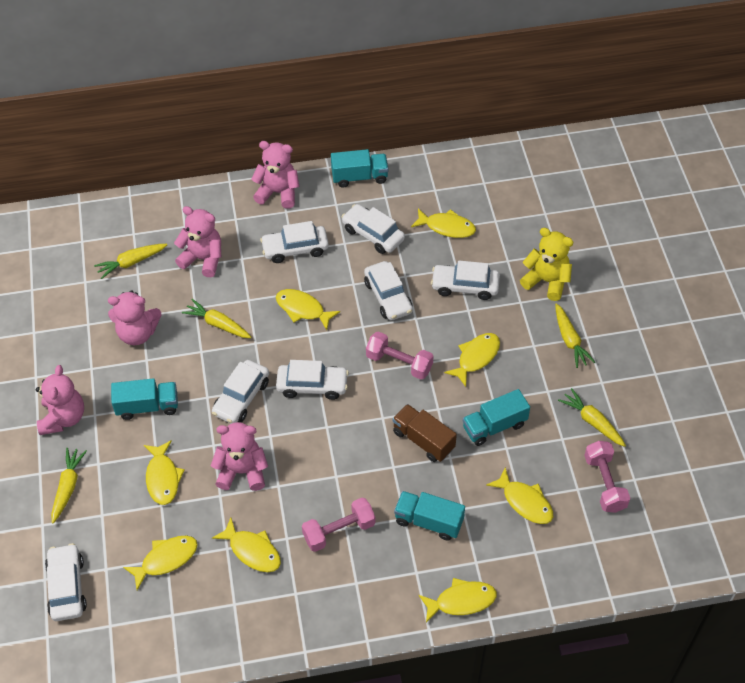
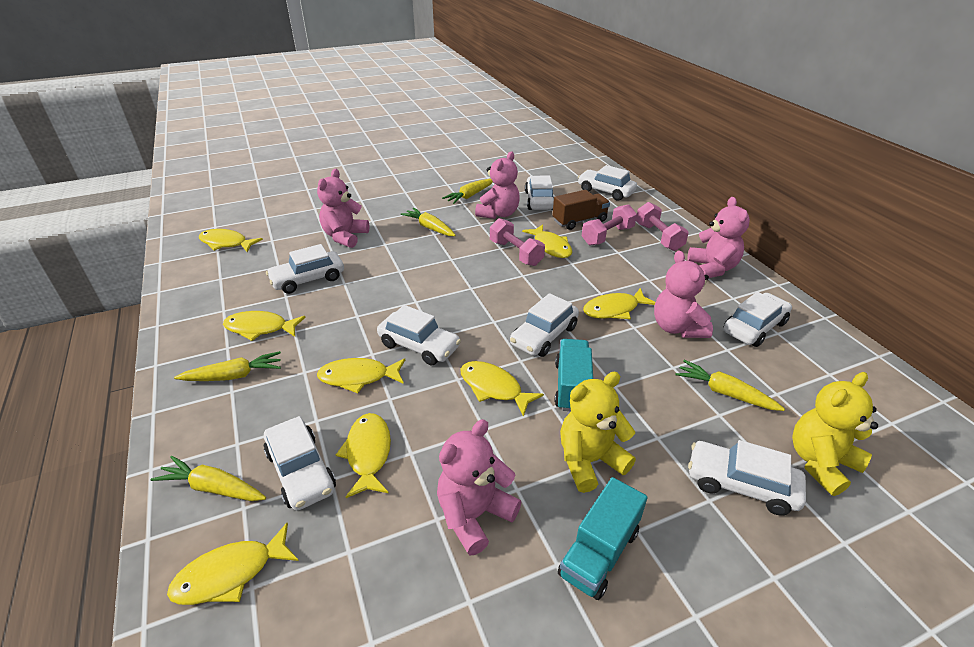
turquoise truck: [111,378,178,420] [331,149,388,188] [394,491,465,541] [463,389,530,446] = 4 -> [555,339,593,411] [558,477,648,600] = 2
white car: [45,543,87,621] [212,360,269,424] [260,221,329,263] [276,360,349,400] [342,204,405,254] [364,261,413,320] [431,261,500,300] = 7 -> [264,416,336,510] [266,244,344,294] [377,305,461,366] [510,293,579,357] [525,176,554,210] [578,165,637,201] [688,440,806,515] [723,292,792,347] = 8
yellow teddy bear: [520,228,573,301] = 1 -> [560,372,636,493] [792,372,878,496] = 2

